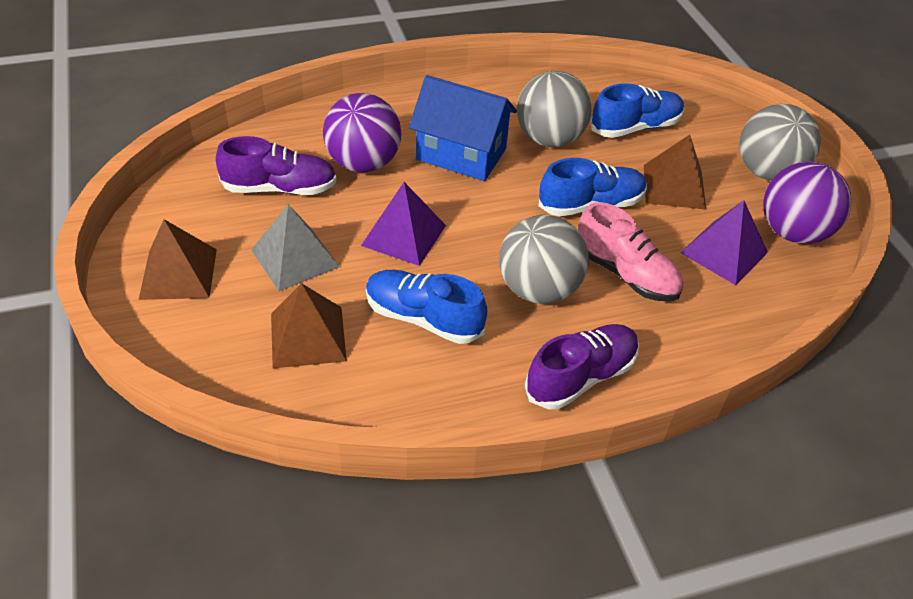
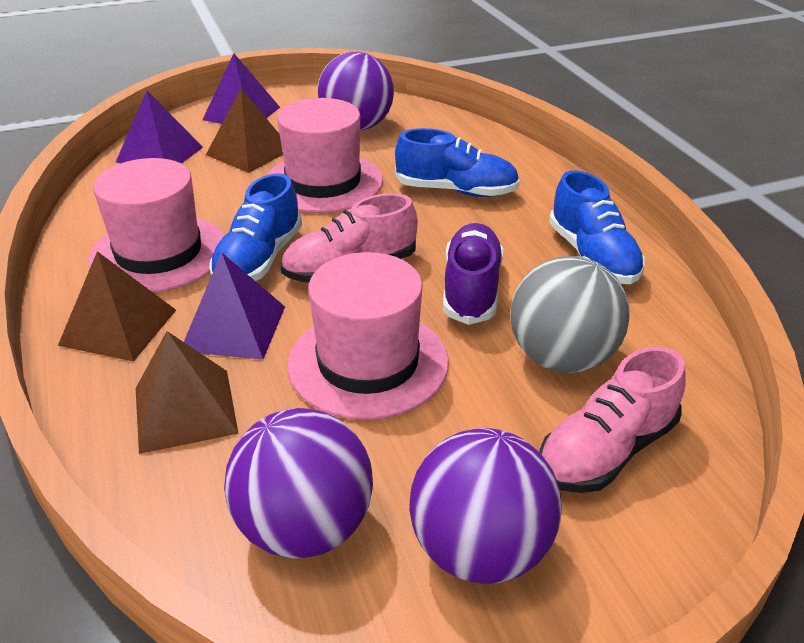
blue house: [409,75,517,181] = 1 -> none = 0
grey ball: [499,215,589,304] [517,71,592,147] [740,104,821,181] = 3 -> [511,256,630,373] = 1
grey pyramid: [251,204,340,291] = 1 -> none = 0
pink hat: none = 0 -> [88,158,225,292] [267,98,383,213] [288,252,449,420] = 3
pink shoe: [578,202,683,301] = 1 -> [281,193,418,282] [539,347,686,493] = 2
purple ball: [323,93,402,172] [763,161,851,244] = 2 -> [224,408,373,559] [317,52,394,131] [409,428,562,584] = 3
purple pyramid: [361,182,446,266] [680,200,768,285] = 2 -> [116,91,203,164] [184,252,285,360] [202,54,280,124] = 3
purple shoe: [216,136,337,195] [525,324,639,409] = 2 -> [443,223,503,325] = 1

